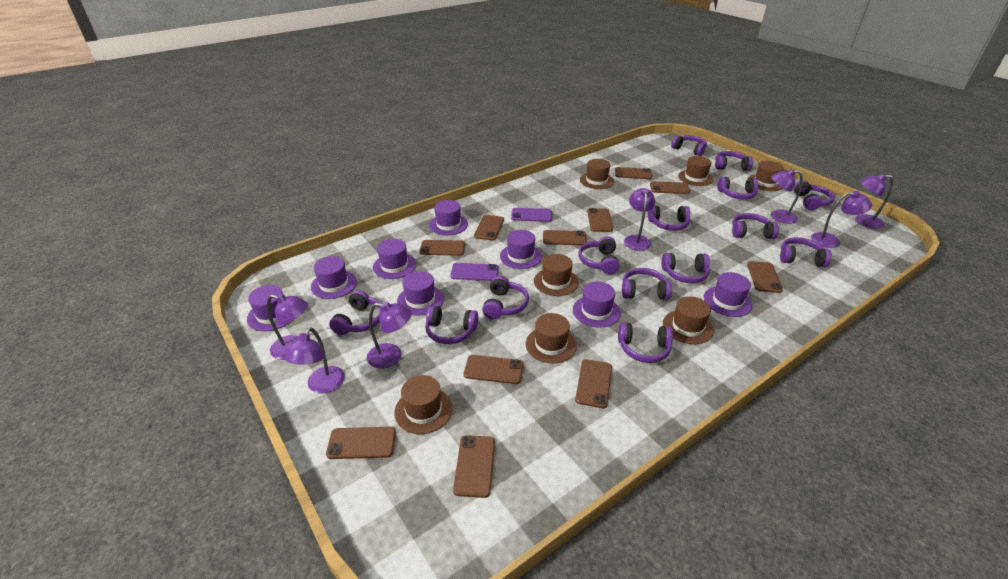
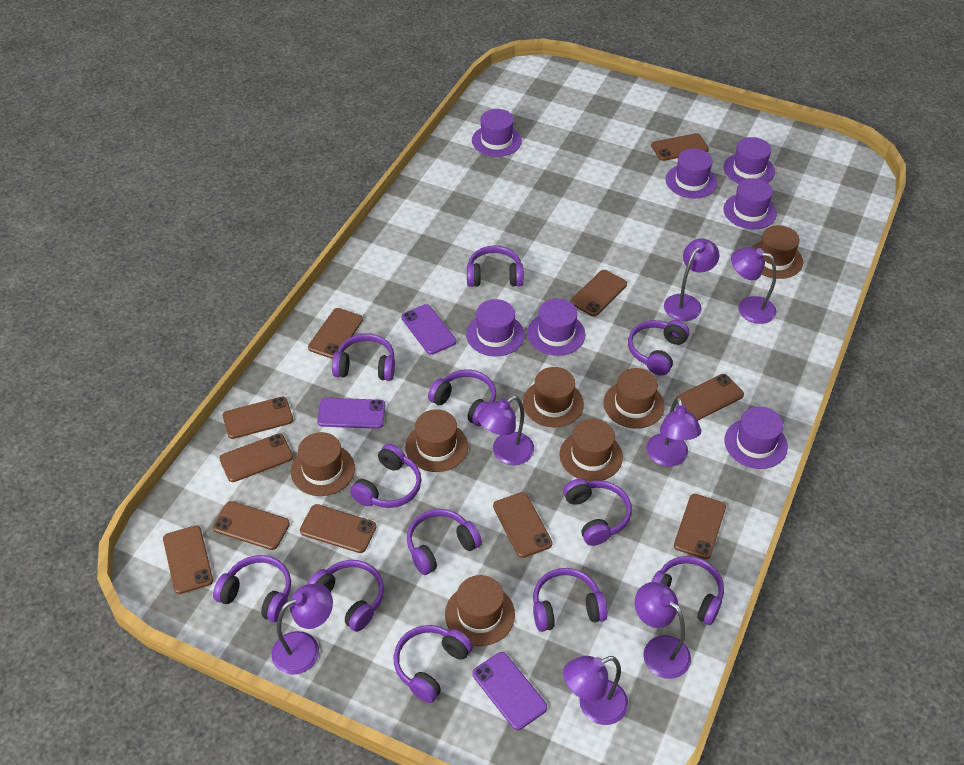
purple hat: [247,285,290,331] [311,256,357,299] [373,239,416,279] [397,271,444,316] [429,200,468,235] [500,230,542,269] [573,282,621,328] [704,272,753,317] = 8 -> [466,299,524,357] [472,109,522,157] [527,298,585,356] [666,149,717,198] [723,178,777,229] [724,137,775,184] [724,407,788,469] = 7
purple headphones: [329,290,382,335] [425,305,478,344] [482,276,529,319] [579,236,619,274] [618,322,673,363] [622,268,672,300] [648,206,690,231] [661,253,710,283] [671,135,707,156] [715,151,753,171] [717,177,758,199] [732,213,779,239] [780,237,832,267] [793,180,835,210] = 14 -> [213,555,291,622] [307,560,384,632] [332,333,395,381] [350,444,421,508] [394,625,473,703] [407,509,482,575] [428,369,496,426] [467,246,524,287] [533,568,608,632] [563,478,632,546] [628,320,690,376] [651,556,724,625] = 12
purple phone: [450,263,499,281] [511,208,552,222] = 2 -> [317,398,386,429] [401,304,457,355] [472,652,547,730] = 3

